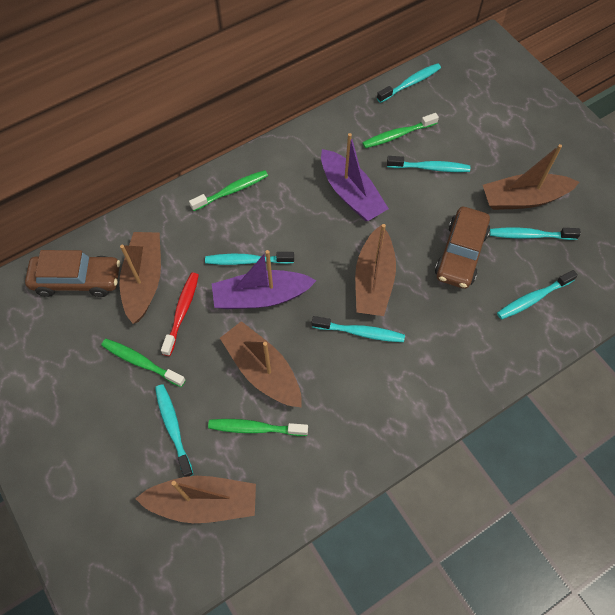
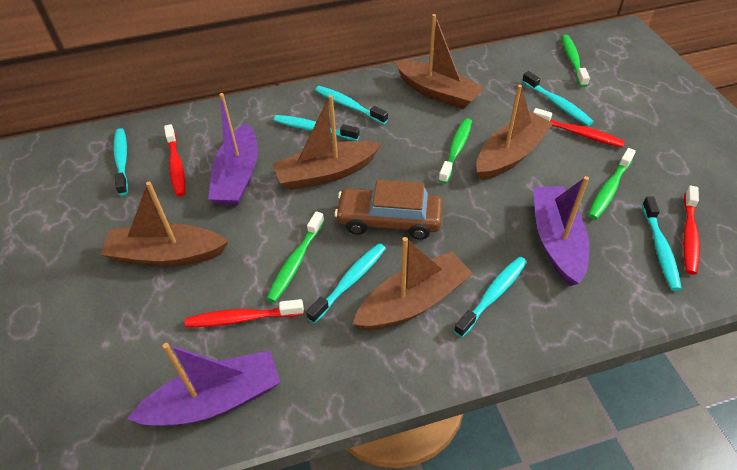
brown car: [25,250,120,297] [435,207,490,289] = 2 -> [335,180,443,240] = 1
purple boat: [212,250,317,309] [321,133,389,221] = 2 -> [127,343,280,426] [208,93,258,206] [533,176,590,286] = 3
red toothbrush: [161,273,199,356] = 1 -> [164,124,185,197] [185,299,304,327] [533,108,625,148] [683,186,700,275] = 4

